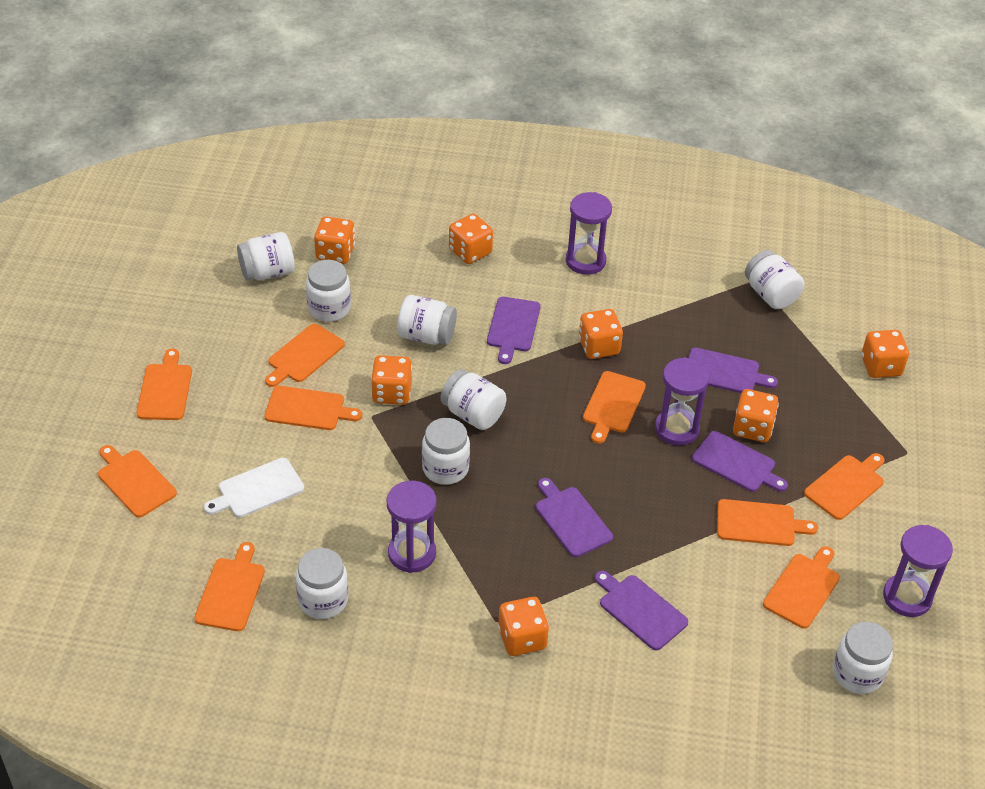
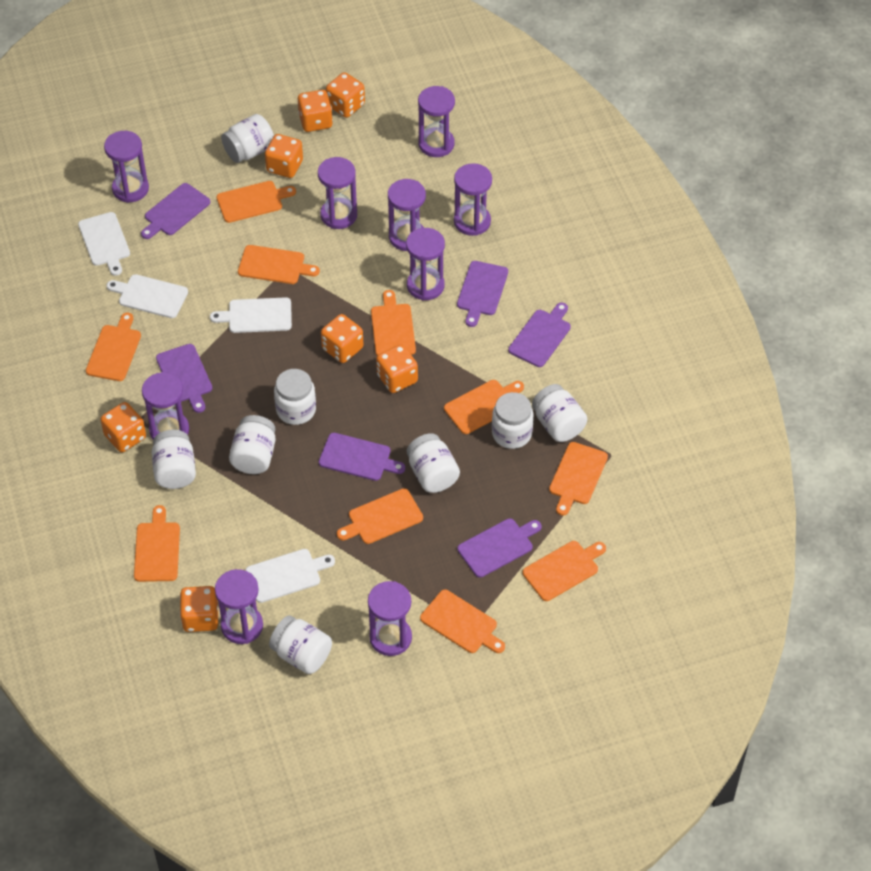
orange cutting board: [98,445,177,517] [136,349,192,420] [194,542,265,631] [265,324,345,387] [265,386,362,430] [583,371,646,444] [717,499,818,546] [763,546,840,629] [804,453,884,520] = 9 -> [86,313,141,381] [134,505,180,582] [216,181,296,223] [238,245,320,284] [337,488,423,544] [371,290,416,356] [420,590,505,653] [444,380,524,434] [523,541,606,601] [549,442,608,516] = 10
purple cutting board: [487,297,540,364] [536,478,613,557] [595,570,688,650] [689,348,778,393] [692,431,788,492] = 5 -> [141,183,211,239] [156,344,212,413] [319,433,405,481] [457,261,508,327] [457,518,542,578] [508,303,571,367] = 6
purple hourglass: [387,481,437,573] [566,192,612,275] [655,357,710,446] [883,525,953,617] = 4 -> [104,131,149,203] [142,372,189,440] [215,569,263,644] [318,157,357,229] [368,581,412,656] [388,179,426,251] [406,228,445,301] [418,86,455,157] [454,163,492,236] = 9
white cutting board: [204,458,304,518] = 1 -> [78,212,130,276] [106,274,188,318] [210,297,292,333] [245,549,335,603] = 4

